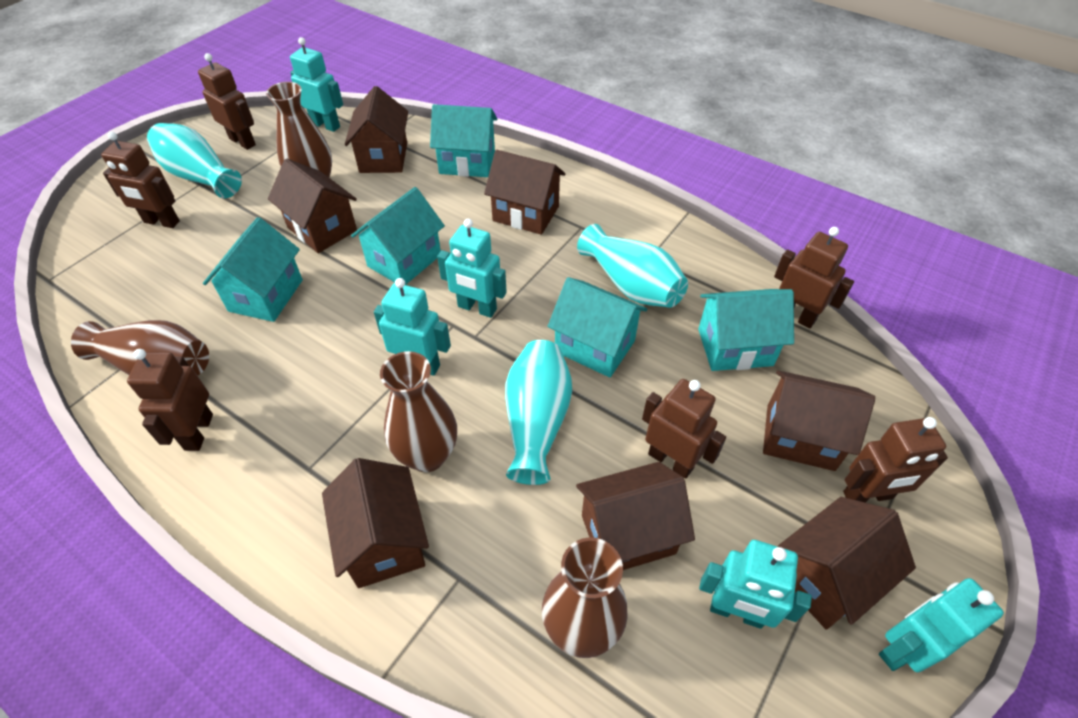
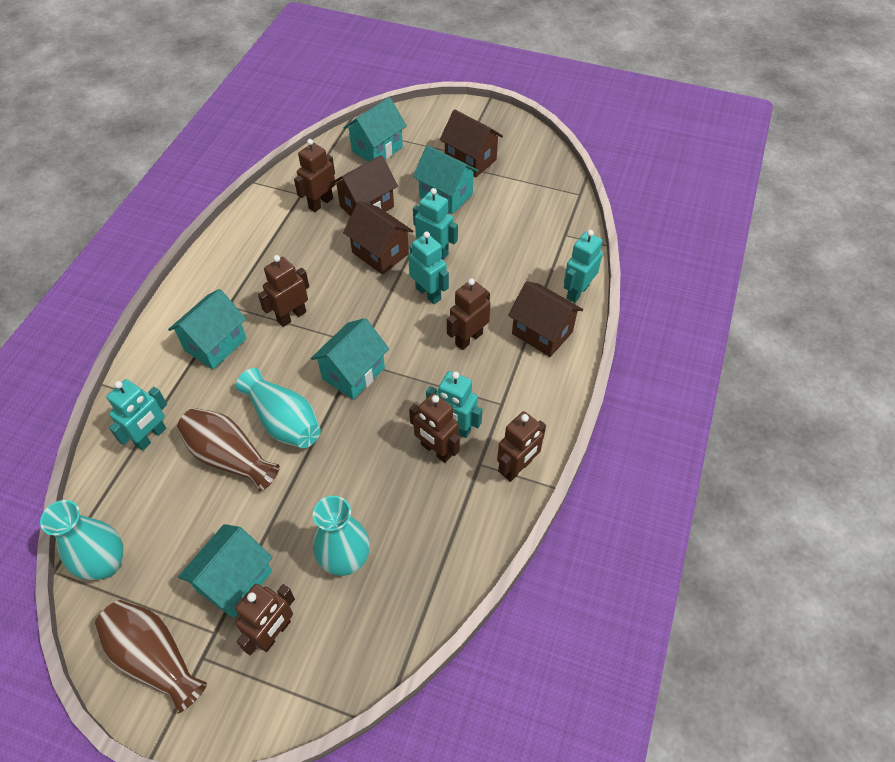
brown house: [268,159,357,253] [322,458,429,588] [345,86,408,173] [484,150,566,235] [576,462,695,570] [763,370,875,471] [778,497,916,630] = 7 -> [331,155,398,216] [343,201,413,274] [440,109,503,178] [508,281,583,357] = 4
brown vase: [71,320,209,376] [266,82,332,178] [380,351,457,472] [542,537,628,658] = 4 -> [95,600,207,714] [177,408,280,491] = 2

